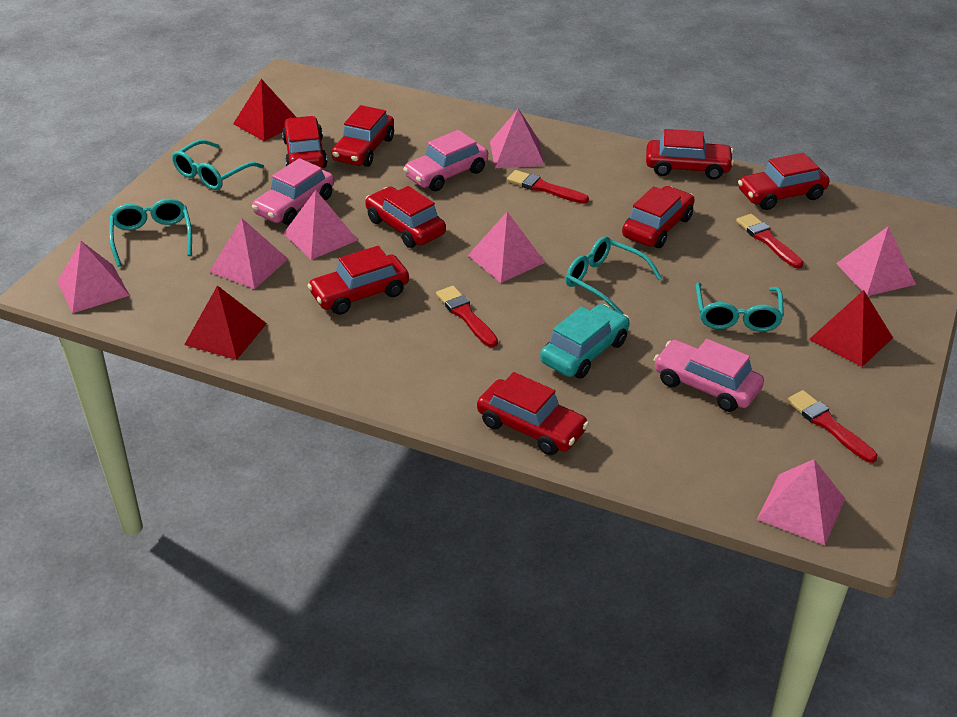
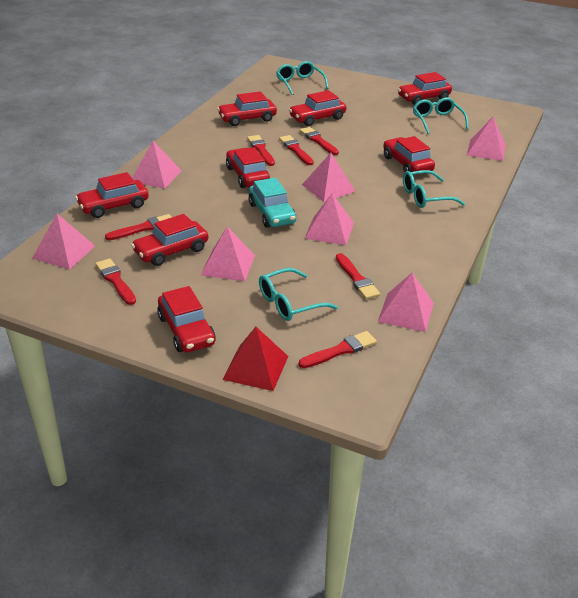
pink car: [252,158,334,225] [403,130,488,191] [654,339,764,412] = 3 -> none = 0
red brush: [436,286,498,347] [507,170,589,204] [736,214,803,268] [787,390,878,463] = 4 -> [95,258,136,305] [105,214,172,240] [247,135,275,166] [279,135,314,165] [299,331,377,368] [300,127,339,155] [336,253,380,299] = 7
red pyramid: [184,285,267,360] [233,79,296,141] [809,290,893,367] = 3 -> [222,327,288,391] = 1

